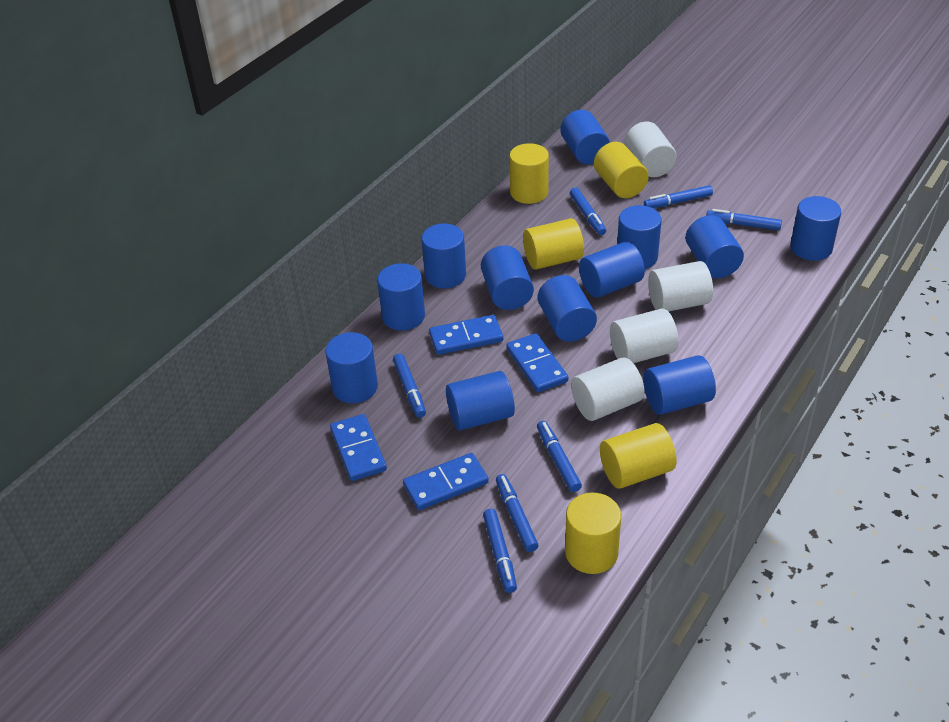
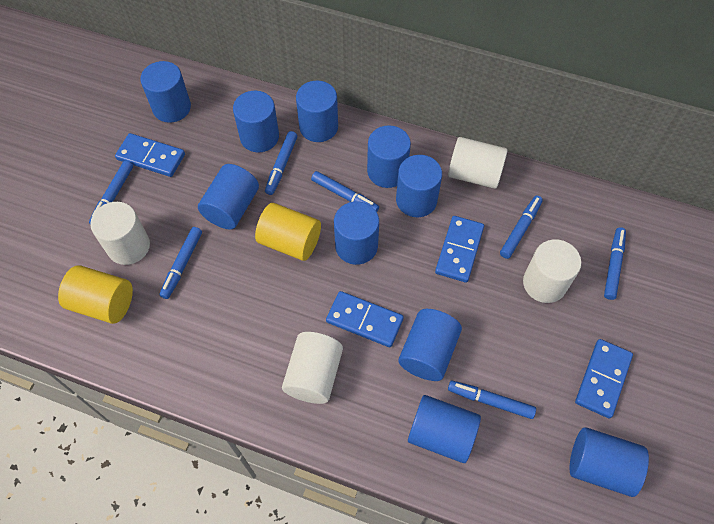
blue cylinder: [325,332,378,403] [377,263,425,331] [421,224,466,288] [446,371,515,431] [481,245,534,310] [538,275,597,342] [560,110,610,164] [579,241,645,298] [617,205,662,269] [643,355,716,415] [686,215,744,278] [790,196,841,261] = 12 -> [140,61,191,123] [198,164,259,229] [233,91,279,152] [296,80,338,142] [334,201,379,265] [367,125,411,188] [396,155,442,217] [398,309,462,381] [408,395,481,463] [570,427,649,497] = 10
yellow cylinder: [509,143,549,204] [523,218,584,270] [565,493,621,574] [594,142,649,198] [600,423,677,489] = 5 -> [58,265,133,324] [255,203,321,261] = 2

